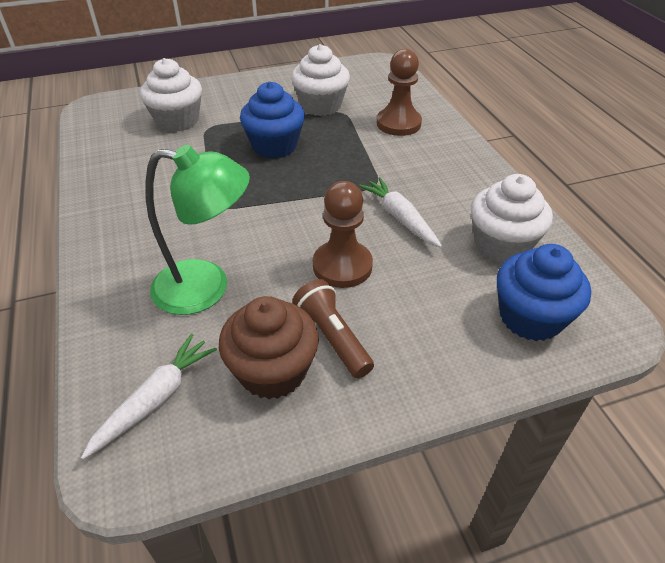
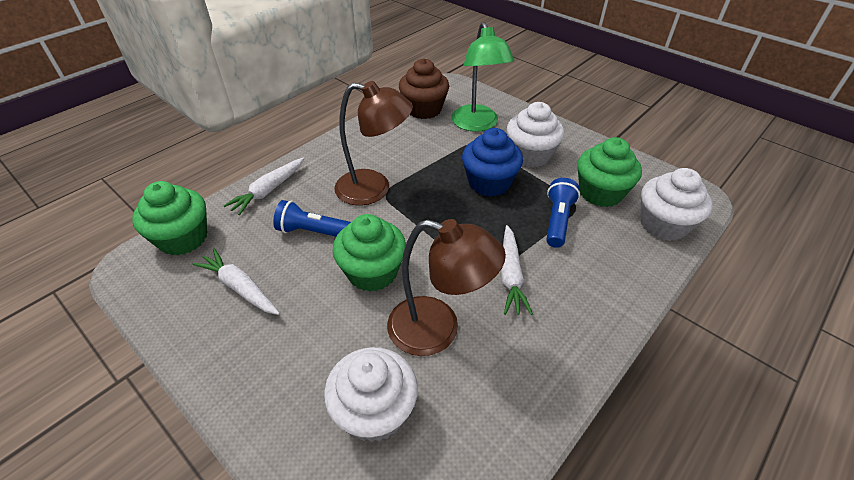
blue cupcake: [240,82,305,158] [497,244,591,341] = 2 -> [462,128,523,197] = 1
blue flashlight: none = 0 -> [273,200,351,237] [546,178,580,248] = 2
brown flashlight: [292,279,374,378] = 1 -> none = 0
brown lamp: none = 0 -> [334,81,413,206] [387,219,506,356] = 2
brown pawn: [313,181,373,288] [377,49,422,136] = 2 -> none = 0
green cupcake: none = 0 -> [132,181,207,256] [332,214,406,292] [578,137,642,207] = 3
white carrot: [81,334,217,460] [359,177,442,248] = 2 -> [192,249,280,315] [223,157,304,215] [501,225,533,315] = 3

